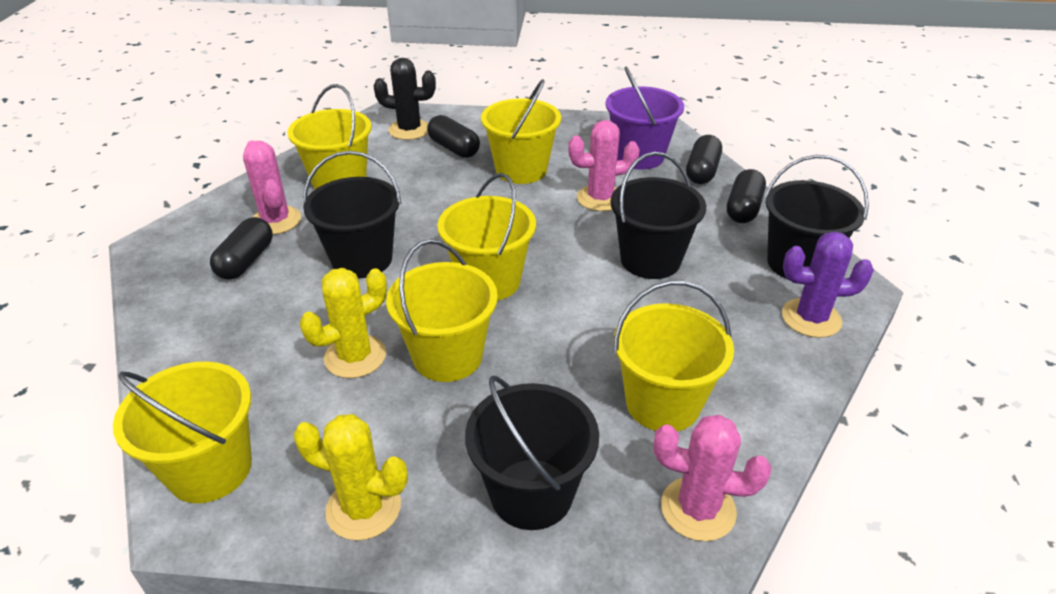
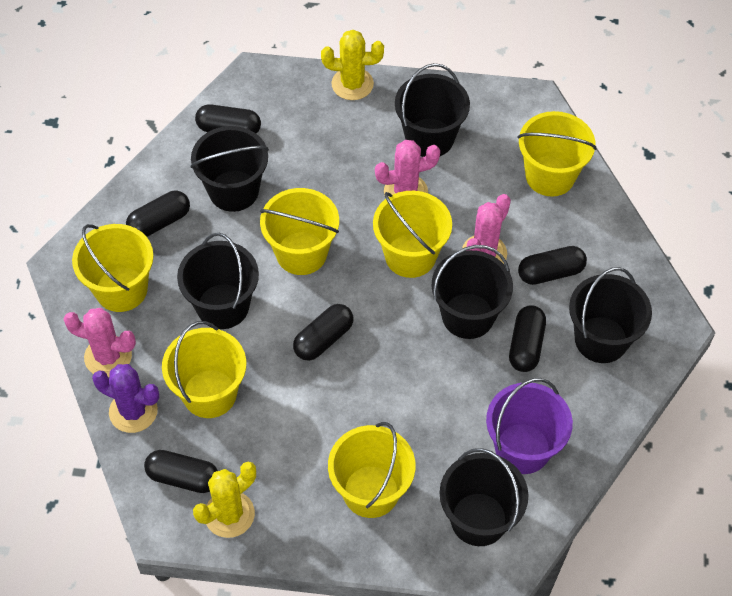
black bucket: [303,151,402,278] [465,376,599,530] [610,152,706,279] [765,155,869,279] = 4 -> [177,233,259,329] [190,126,269,212] [395,63,470,157] [431,245,513,339] [440,448,529,546] [569,267,652,363] = 6
black cactus: [373,58,436,140] = 1 -> none = 0
black capsule: [210,217,273,280] [427,115,480,158] [686,135,722,184] [727,169,766,223] = 4 -> [126,191,190,237] [144,450,218,493] [195,104,261,134] [293,304,353,361] [509,305,546,372] [518,246,587,285] = 6

